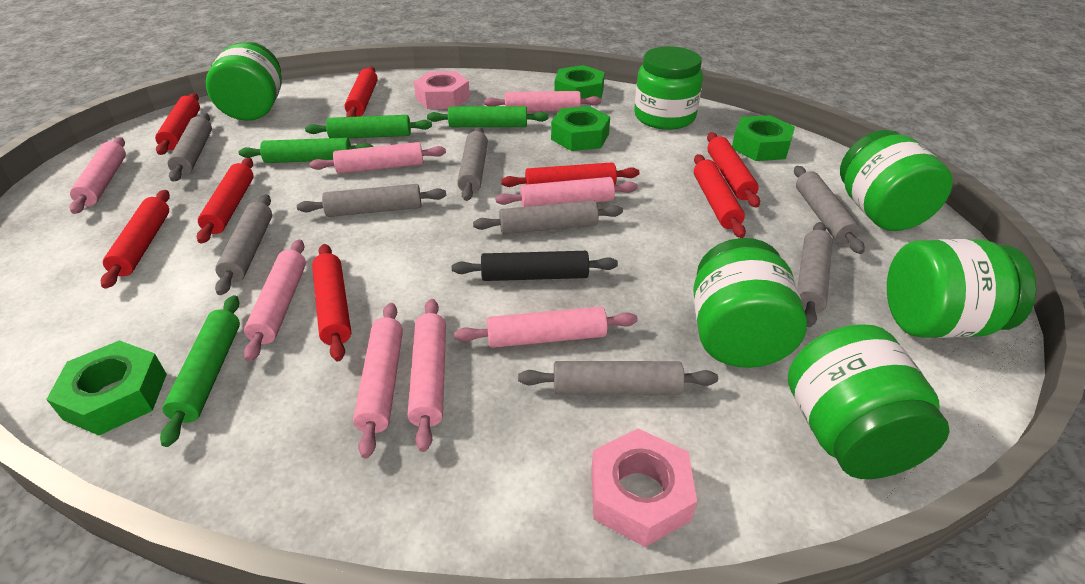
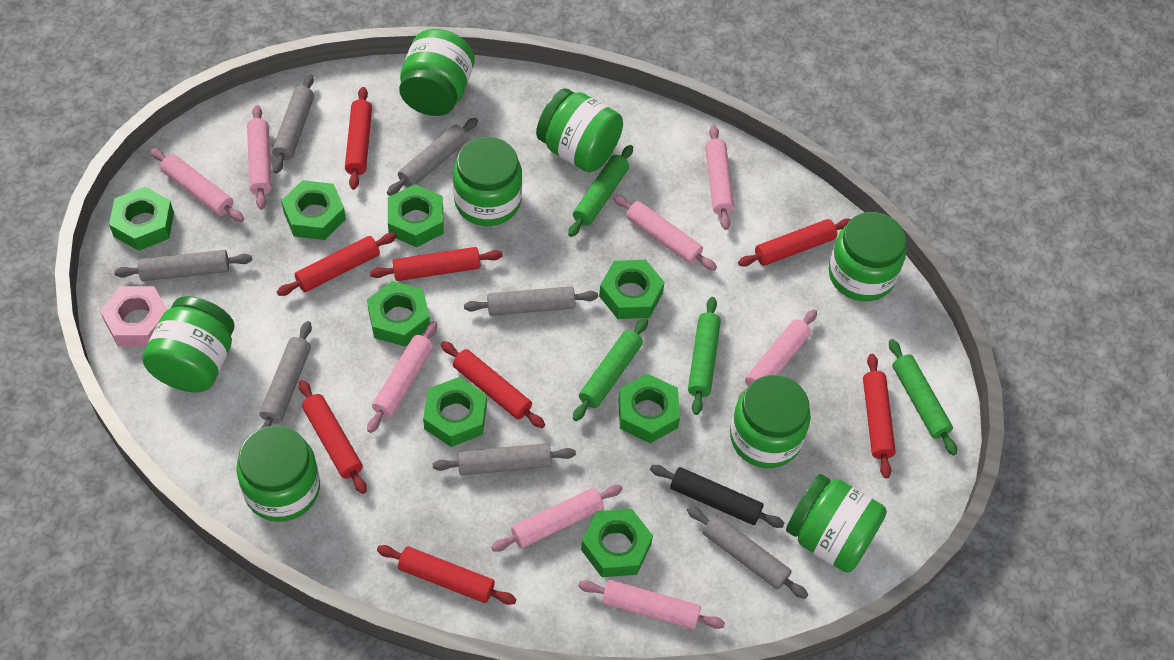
green jar: [206,41,282,121] [634,46,703,130] [693,238,807,368] [788,324,950,479] [840,130,953,231] [887,239,1037,338] = 6 -> [142,296,235,393] [236,425,320,522] [399,29,474,116] [453,137,522,226] [536,89,623,172] [730,375,811,468] [786,474,887,573] [829,212,906,301] = 8
green nut: [46,340,167,435] [551,106,610,151] [555,65,605,98] [732,115,795,161] = 4 -> [109,187,174,251] [281,180,346,240] [367,281,430,347] [388,184,444,247] [423,377,487,447] [581,509,653,577] [599,260,665,319] [618,374,680,443] = 8
grey rolling pin: [167,113,212,182] [215,194,272,295] [297,184,446,217] [457,127,488,201] [473,200,623,234] [518,361,718,395] [794,166,865,254] [798,222,833,327] = 8 -> [114,250,252,281] [259,321,312,429] [272,74,314,174] [387,118,478,196] [433,443,576,475] [464,286,598,316] [687,506,808,599] = 7
pink nut: [414,71,470,109] [591,428,697,547] = 2 -> [100,286,167,347] = 1

